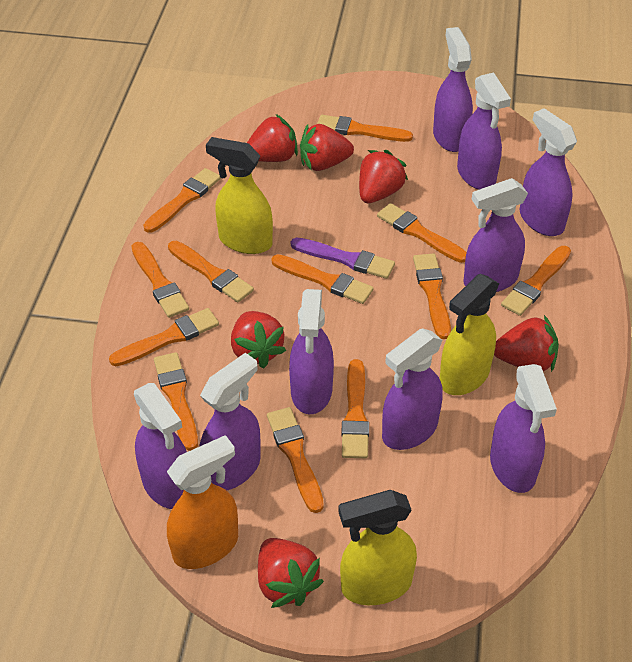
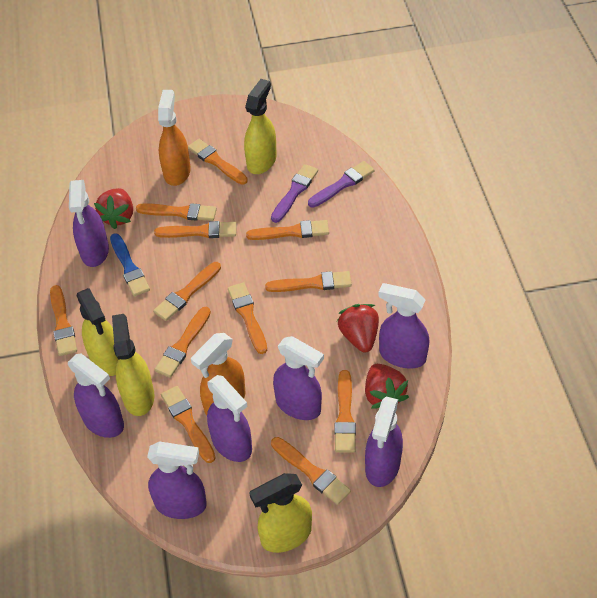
blue brush: none = 0 -> [110,233,150,296] = 1
orange spray bottle: [167,435,238,569] = 1 -> [158,90,191,186] [191,333,245,415] = 2
purple brush: [291,238,395,279] = 1 -> [271,164,318,223] [308,161,375,208] = 2
purple spray bottle: [134,383,187,509] [199,353,261,490] [289,289,334,414] [382,328,443,450] [433,27,473,152] [457,72,511,189] [463,178,528,292] [490,364,557,493] [520,108,577,236] = 9 -> [68,353,124,438] [69,180,109,267] [147,441,207,519] [207,375,252,462] [273,336,324,420] [365,396,403,487] [378,283,429,369] = 7
red strawberry: [231,311,286,368] [247,114,298,162] [258,538,324,608] [300,124,354,171] [359,150,408,203] [494,315,559,372] = 6 -> [94,188,133,229] [337,304,379,352] [365,364,409,409] = 3
yellow spray bottle: [206,137,273,254] [338,490,417,605] [440,274,499,395] = 3 -> [76,288,118,376] [112,314,154,416] [244,79,277,174] [249,473,312,553] = 4

